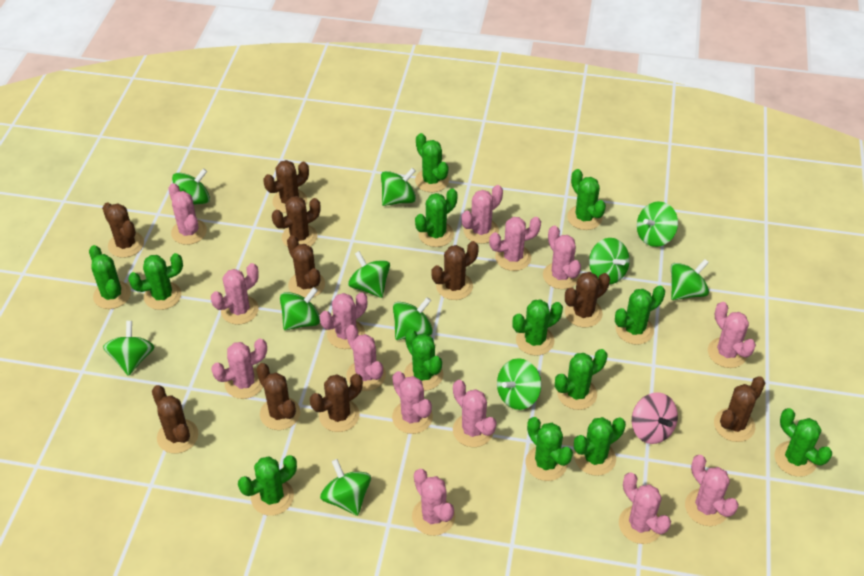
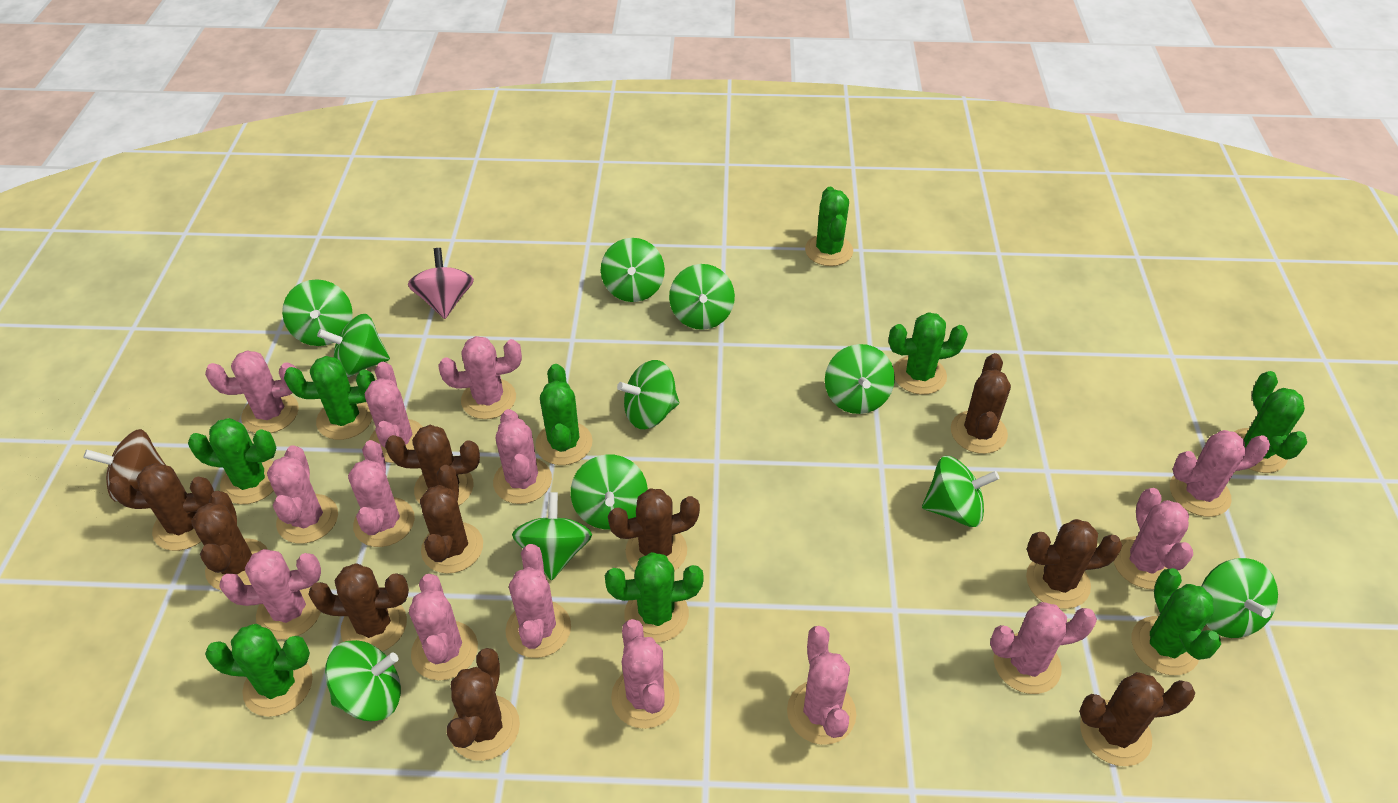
brown spinning top: none = 0 -> [83,429,166,502] = 1
green cactus: [89,245,131,309] [128,253,183,310] [238,455,297,516] [404,329,443,391] [415,133,449,192] [415,188,458,247] [512,299,563,356] [525,417,573,481] [555,349,607,410] [567,169,606,230] [574,417,626,476] [615,286,665,345] [774,408,832,477] = 13 -> [188,418,276,504] [205,624,313,717] [284,356,375,440] [535,364,593,465] [605,552,704,643] [805,187,853,266] [889,312,968,395] [1131,568,1221,675] [1234,371,1307,473] = 9

